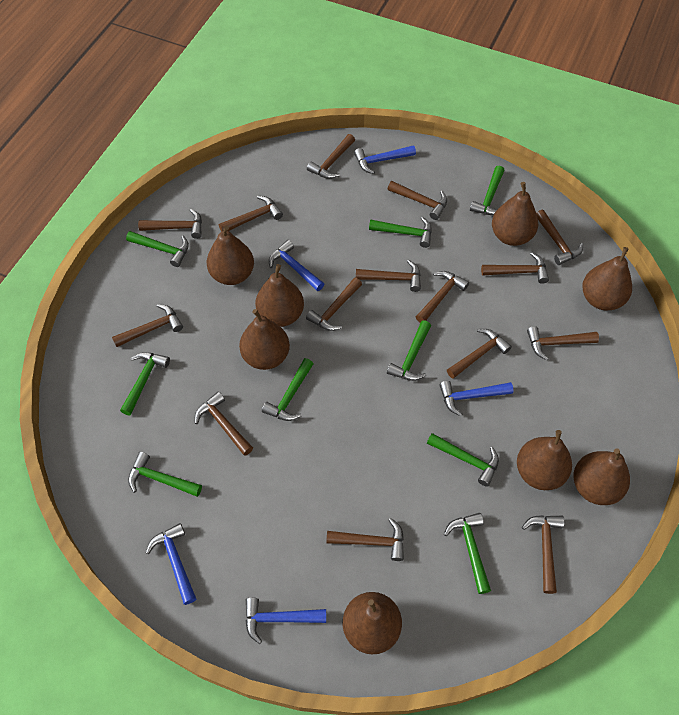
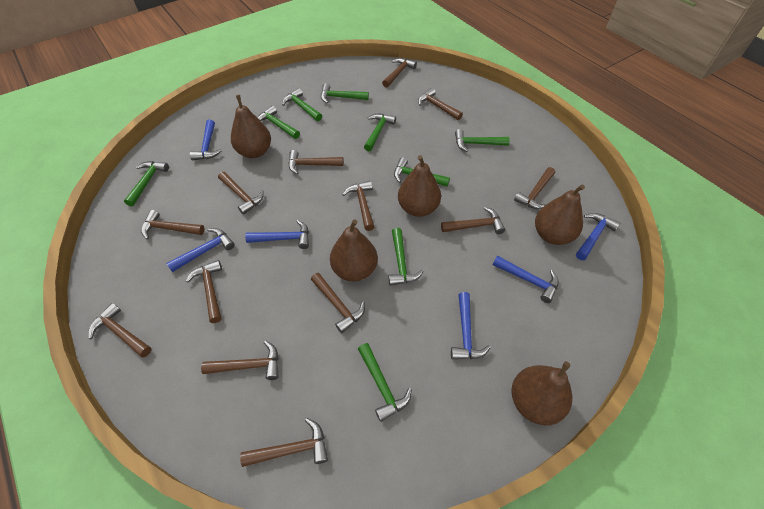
blue hammer: [146,523,196,605] [245,598,326,644] [269,240,324,291] [354,145,416,174] [439,381,513,416] = 5 -> [166,228,235,272] [190,119,222,161] [245,220,309,249] [451,292,491,359] [493,256,559,303] [576,213,620,260] = 6
brown hammer: [112,304,183,347] [138,209,202,239] [195,391,253,456] [219,196,283,232] [306,278,362,331] [307,134,355,179] [326,518,404,561] [356,260,421,292] [388,181,447,220] [416,271,469,323] [447,329,512,378] [481,252,549,284] [522,515,564,594] [527,326,599,360] [536,210,583,265] = 15 -> [89,303,152,358] [141,210,204,240] [186,260,222,323] [201,341,279,380] [218,172,264,215] [240,418,328,467] [288,150,343,174] [311,273,365,333] [342,181,374,231] [382,58,417,88] [418,88,463,120] [441,207,505,234] [514,167,555,209] = 13
brown pear: [207,226,254,285] [239,309,290,370] [255,264,304,327] [343,592,402,654] [492,182,538,246] [517,430,572,490] [574,448,630,505] [582,247,632,310] = 8 -> [231,95,271,158] [330,219,378,282] [398,155,441,217] [511,361,572,425] [535,184,585,245] = 5

